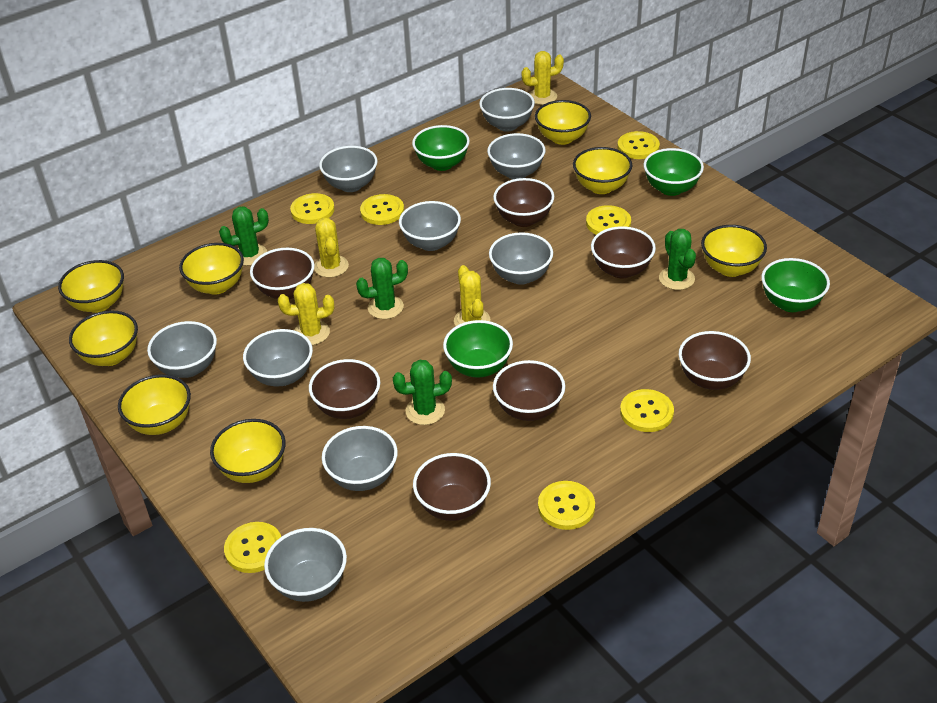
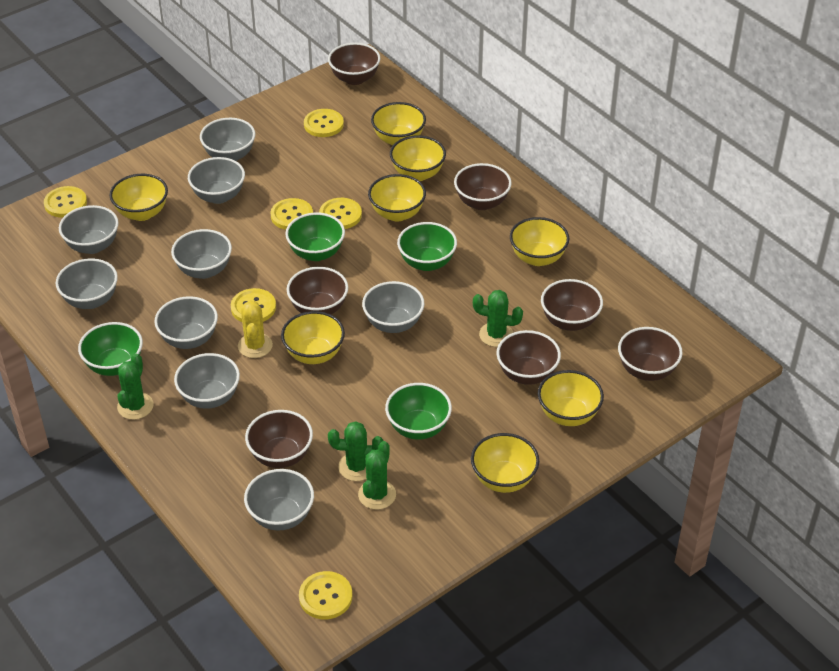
yellow button: [224,522,281,573] [290,193,335,224] [360,194,404,225] [538,481,595,530] [586,205,631,235] [618,131,660,159] [620,389,674,432] = 7 -> [44,186,87,218] [231,288,276,322] [270,198,313,230] [299,571,352,619] [304,109,344,137] [319,198,362,229] = 6
yellow cactus: [278,283,334,345] [314,218,349,278] [454,265,490,326] [522,51,564,105] = 4 -> [238,300,273,358] = 1

